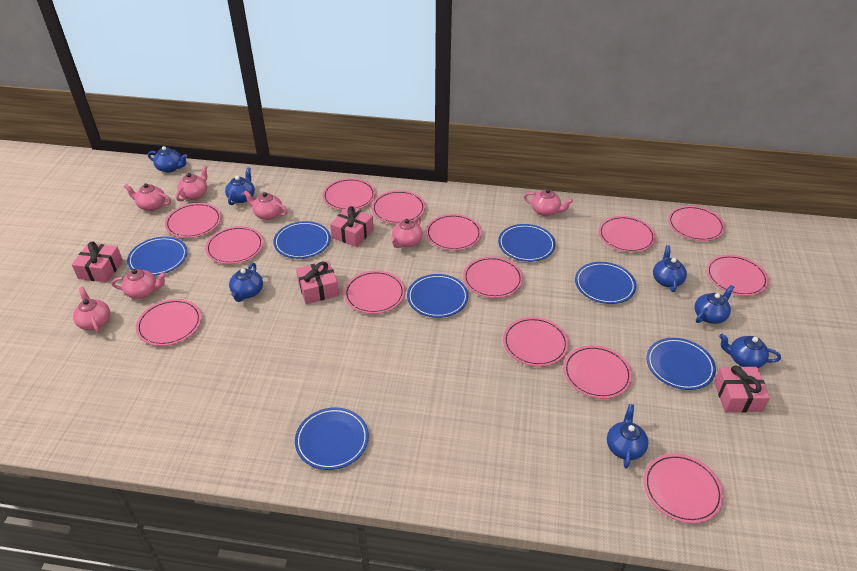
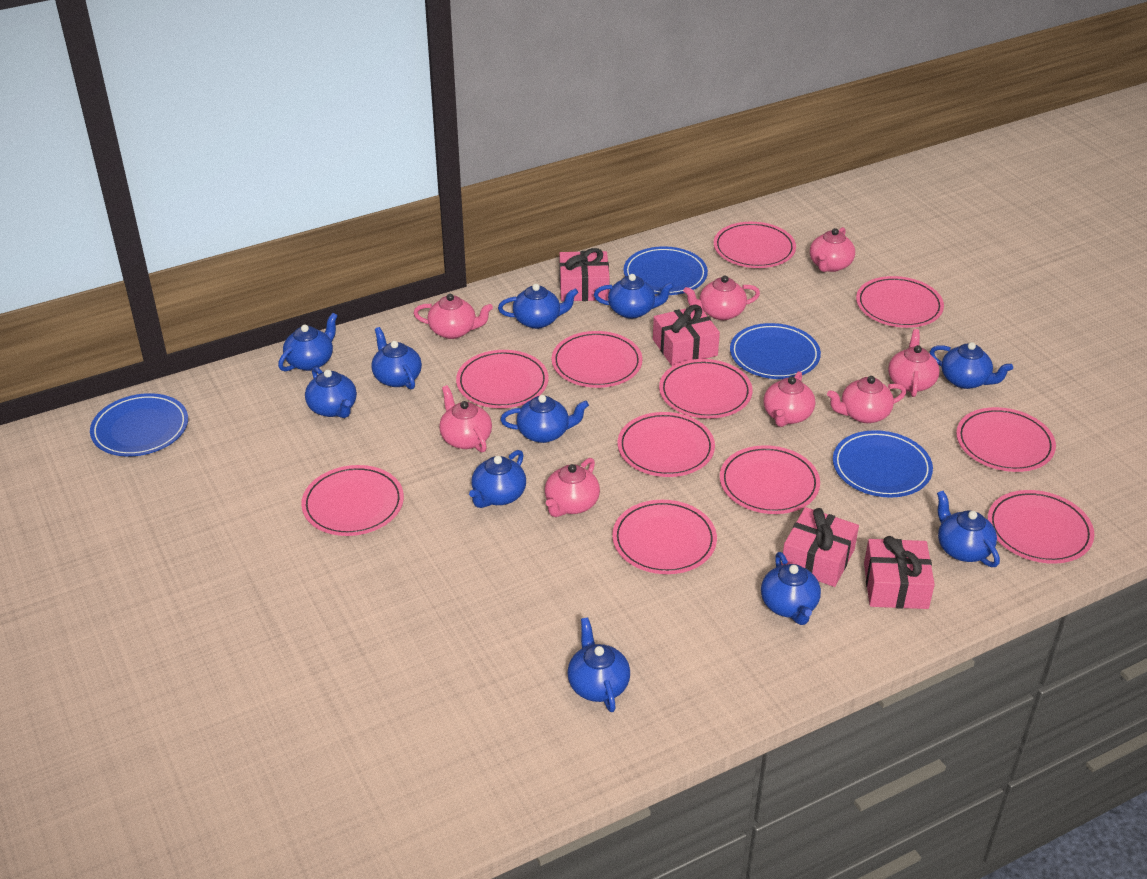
blue plate: [127,237,187,276] [273,221,331,259] [295,407,369,470] [407,274,469,318] [498,224,556,262] [575,262,636,304] [646,338,716,390] = 7 -> [90,393,188,456] [623,246,708,295] [730,323,821,379] [833,430,933,498] = 4
blue teapot: [148,146,187,173] [225,167,255,205] [229,263,263,302] [607,404,648,469] [653,245,687,292] [694,285,734,324] [719,334,781,368] = 7 -> [278,313,337,371] [305,366,357,418] [371,327,422,389] [469,450,526,508] [498,284,578,329] [500,395,589,443] [567,617,630,712] [594,274,674,319] [761,552,821,625] [930,342,1013,389] [937,491,1000,567] = 11
pink plate: [136,299,202,346] [165,203,221,238] [205,226,264,264] [322,178,376,211] [344,270,405,314] [372,190,426,224] [426,214,482,251] [463,256,523,298] [503,317,569,367] [563,345,632,399] [598,216,656,253] [643,454,724,524] [668,206,725,241] [706,255,769,296] = 14 -> [301,465,404,536] [456,350,549,408] [552,331,642,388] [612,500,717,574] [618,412,715,477] [659,359,752,419] [714,222,796,268] [720,445,820,514] [856,276,944,328] [956,407,1056,472] [988,490,1094,564] = 11
pink teapot: [73,287,110,333] [111,269,166,299] [124,183,171,211] [176,165,207,201] [243,190,288,220] [391,217,423,248] [524,189,573,216] = 7 -> [414,294,493,339] [439,385,492,452] [545,458,600,517] [683,275,760,320] [763,371,815,427] [810,227,855,272] [827,376,906,423] [888,329,940,397] = 8

